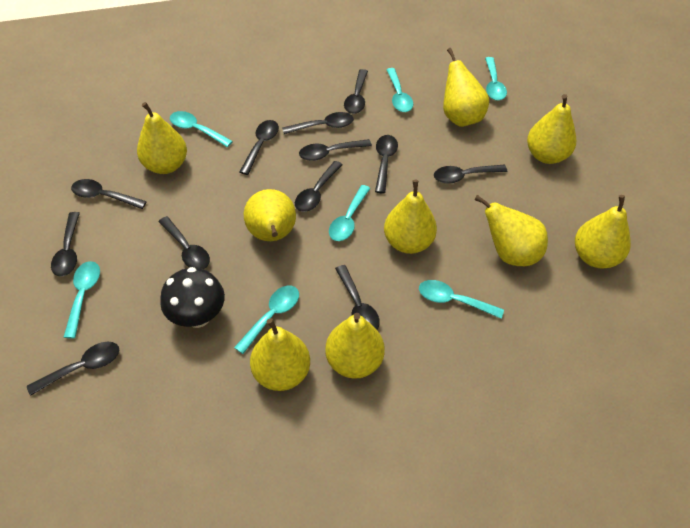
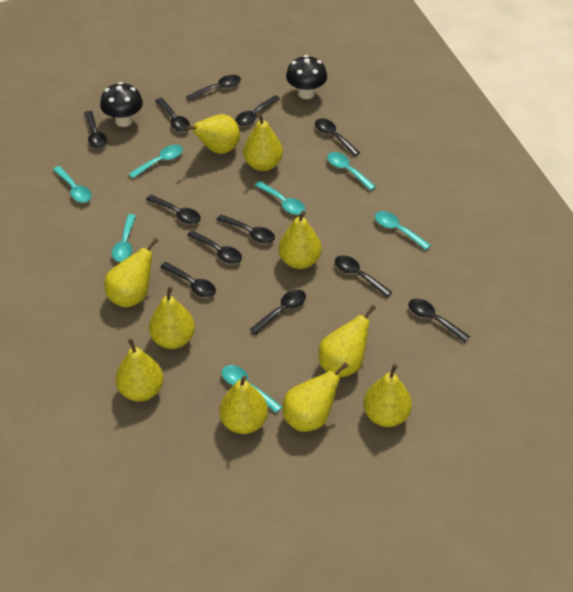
black mushroom: [160,267,225,328] = 1 -> [100,82,143,127] [286,55,327,99] = 2
yellow pear: [137,102,187,174] [244,189,296,241] [250,318,310,391] [325,313,385,379] [384,180,437,254] [443,48,489,127] [475,195,548,266] [527,94,576,164] [575,195,631,269] = 9 -> [105,238,158,307] [115,339,164,402] [149,287,195,349] [184,114,240,154] [219,376,268,434] [243,113,283,171] [279,211,321,269] [283,362,348,432] [318,305,376,378] [363,364,412,427] = 10

